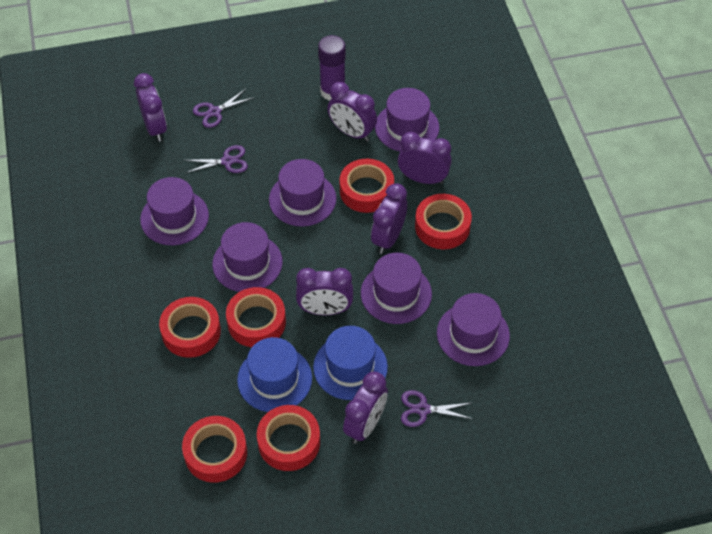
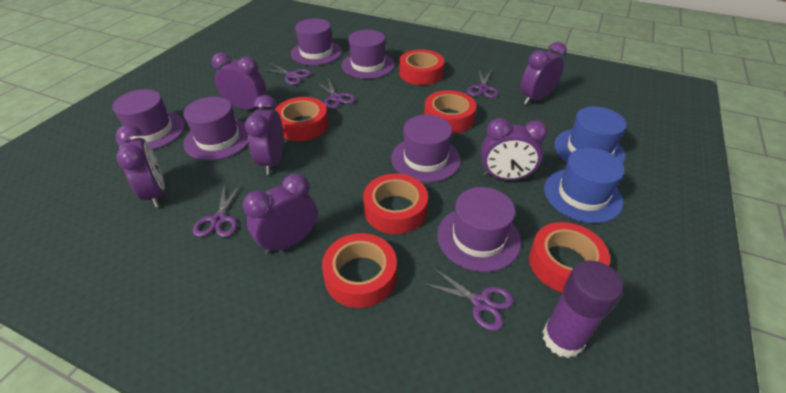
purple scissors: [185,145,248,173] [193,89,253,128] [401,390,473,427] = 3 -> [193,183,242,237] [262,62,311,85] [316,78,355,109] [423,267,514,331] [467,69,498,98] = 5

